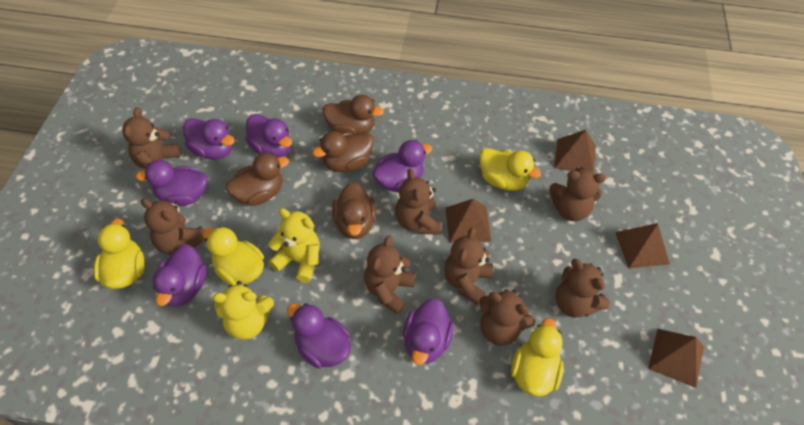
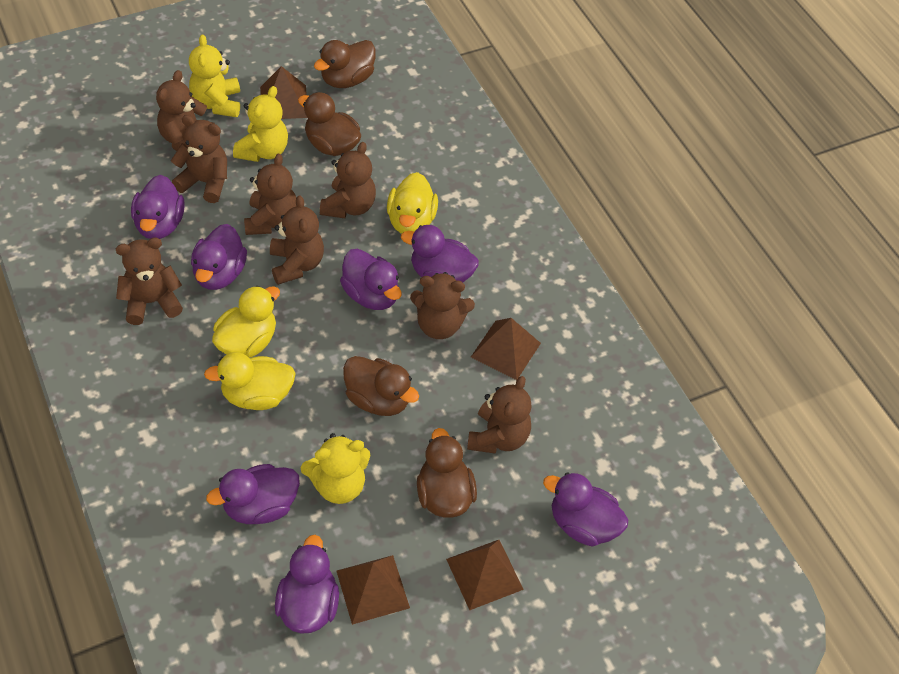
yellow duck: [94,219,145,289] [203,226,264,286] [479,148,541,191] [511,318,564,397] = 4 -> [204,352,296,410] [212,286,280,358] [387,172,438,234] = 3
yellow teddy bear: [212,281,274,340] [268,208,319,283] = 2 -> [189,35,240,117] [233,86,288,162] [301,433,371,504] = 3

